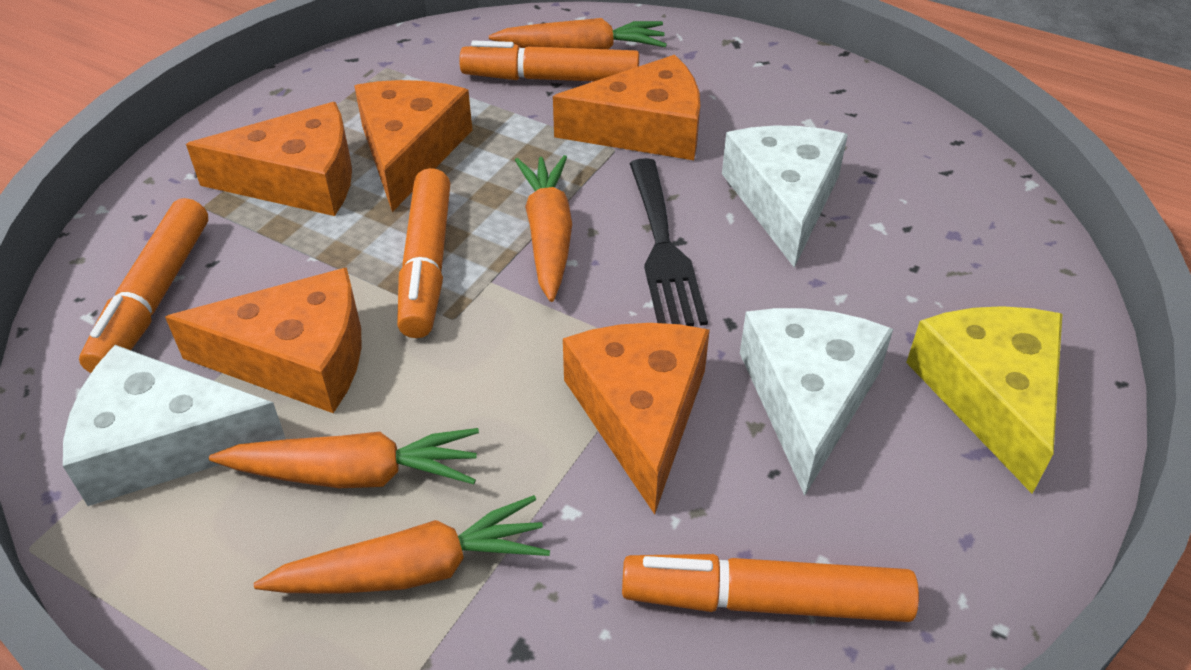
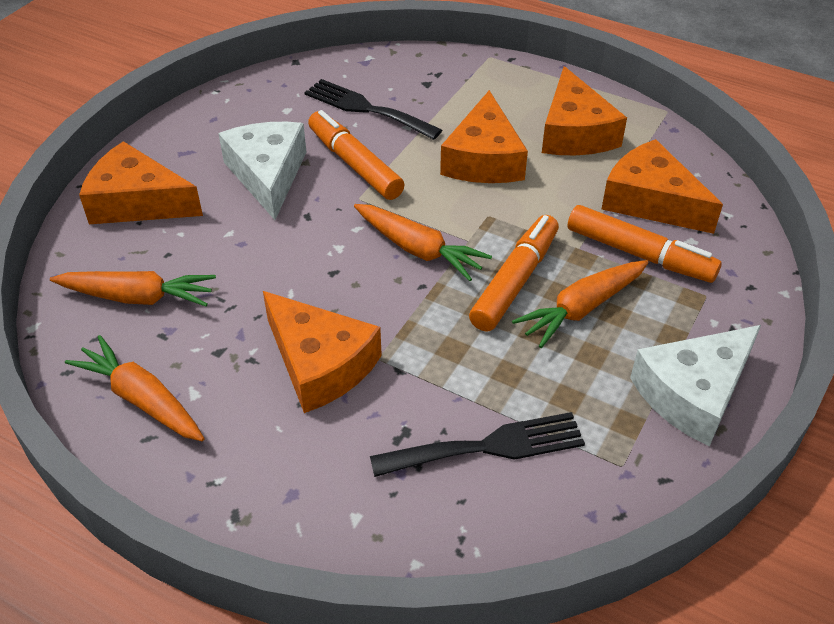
black fork: [629,158,708,326] = 1 -> [304,79,442,140] [370,412,585,477] = 2
orange marker: [79,198,208,373] [397,168,451,338] [459,41,639,81] [622,554,919,622] = 4 -> [308,110,405,200] [469,215,559,332] [568,205,722,283] = 3
white cheese: [63,345,286,506] [722,126,848,268] [740,308,893,496] = 3 -> [218,122,306,220] [630,325,761,446] = 2
yellow cheese: [906,306,1062,494] = 1 -> none = 0

